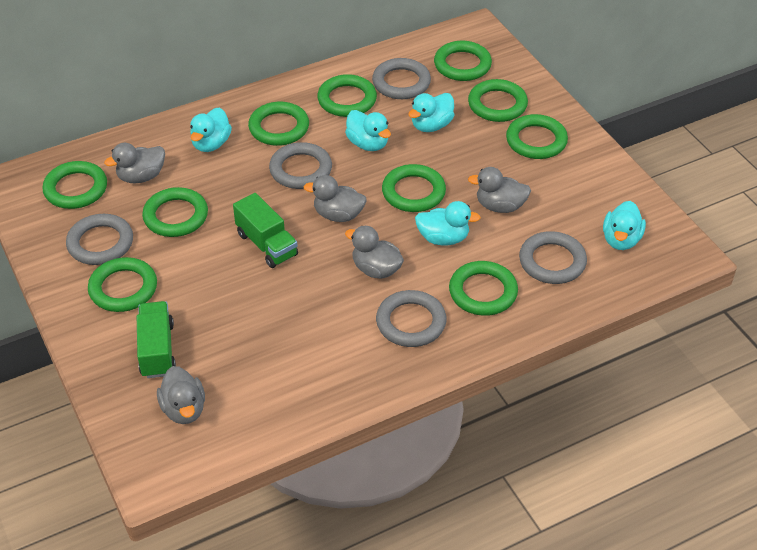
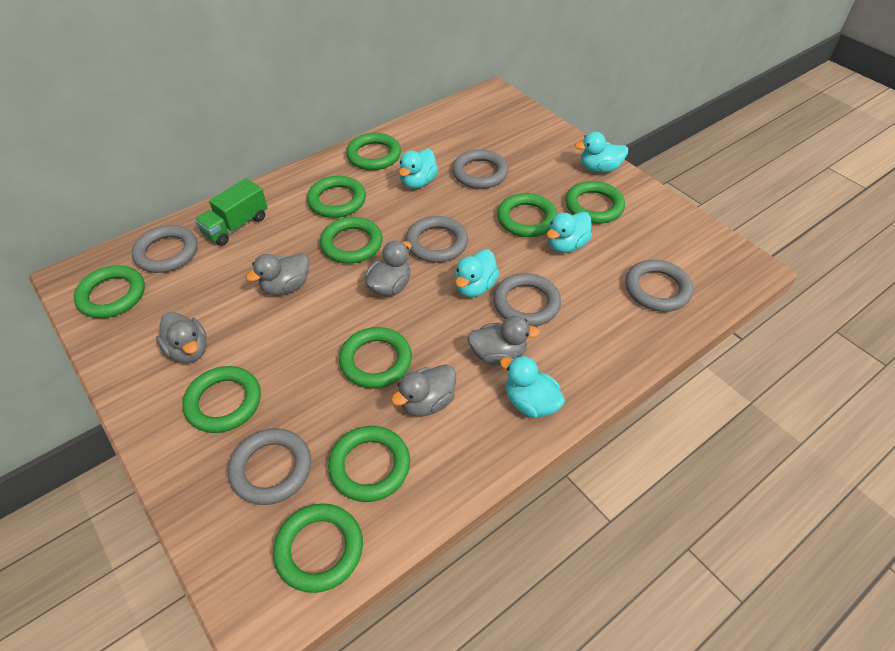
green truck: [137,301,176,378] [233,193,298,268] = 2 -> [195,178,268,246] = 1
grey ring: [66,214,133,265] [269,142,332,189] [372,58,431,99] [376,290,446,347] [519,231,587,284] = 5 -> [132,225,198,273] [228,428,311,505] [406,216,468,263] [452,149,508,189] [493,273,561,327] [625,260,693,312] = 6

